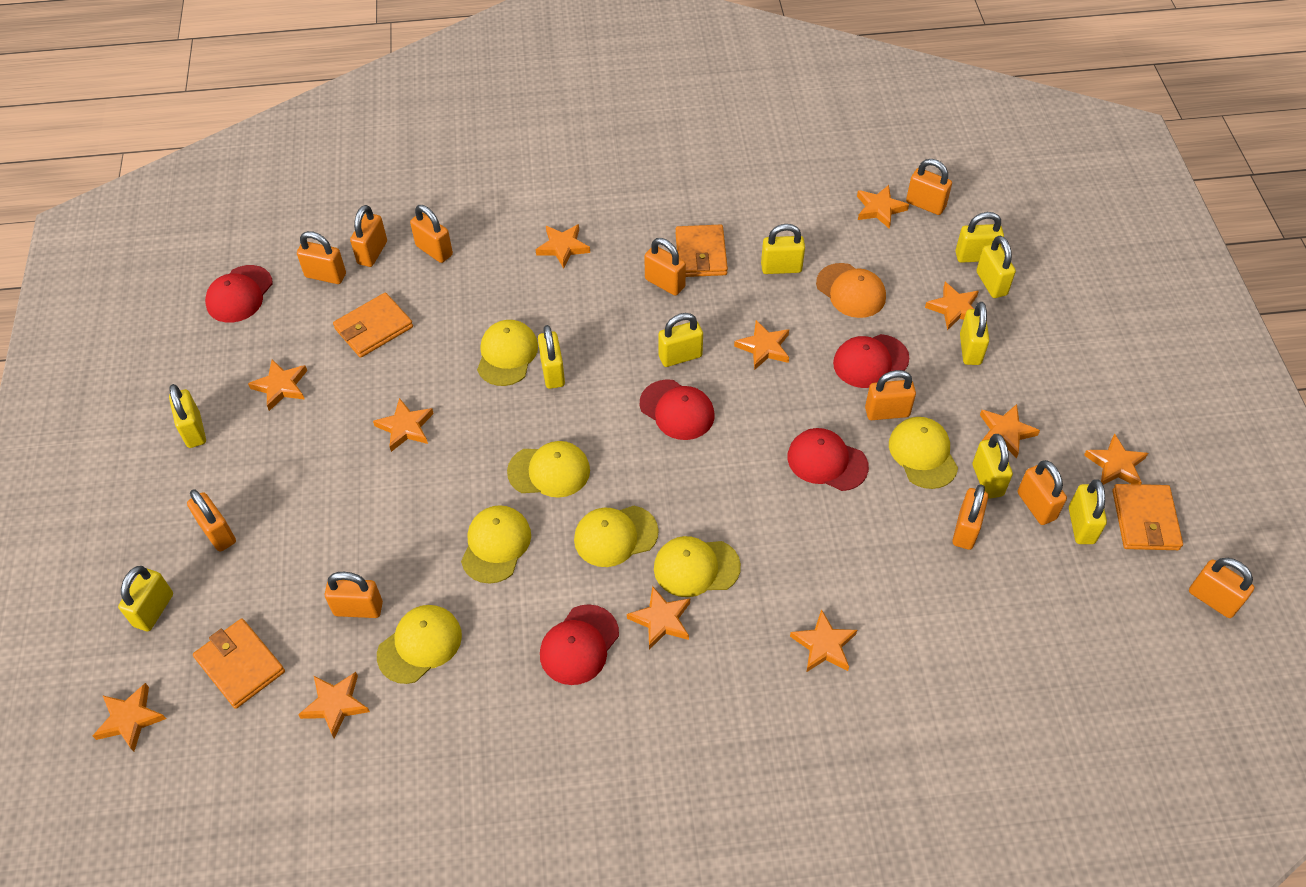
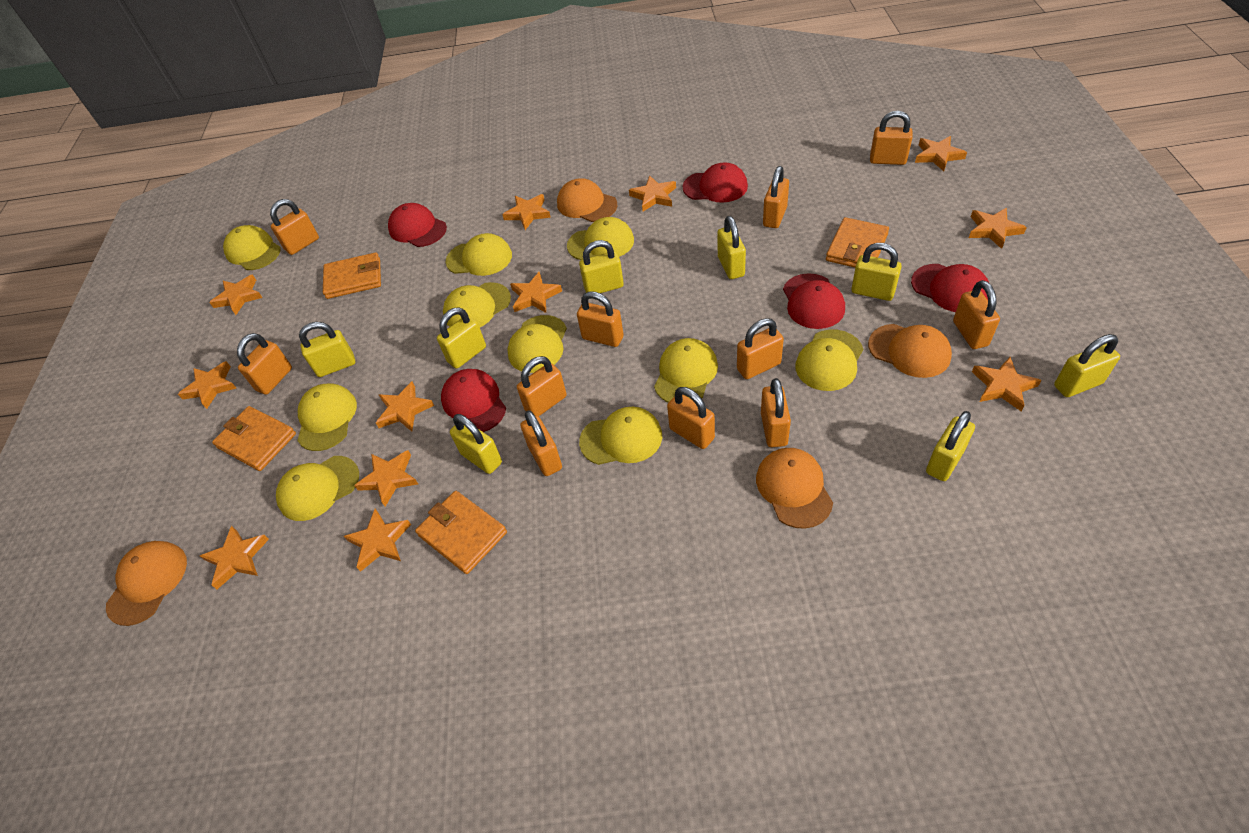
orange cap: [816,263,886,318] = 1 -> [106,541,187,626] [557,178,618,222] [756,448,833,529] [868,324,952,378] = 4
yellow cap: [377,605,462,684] [461,505,531,584] [477,320,538,386] [507,441,590,498] [574,506,659,567] [654,536,741,597] [889,417,958,489] = 7 -> [223,225,281,270] [276,456,359,521] [297,384,357,451] [443,282,511,327] [446,233,512,276] [507,315,567,373] [567,217,634,260] [579,407,662,465] [654,338,718,403] [795,329,863,391] = 10
yellow padlock: [118,566,173,631] [169,384,206,448] [538,325,565,389] [658,313,703,367] [761,224,805,274] [955,212,1004,263] [960,302,989,365] [972,434,1013,499] [976,236,1016,298] [1069,479,1107,544] = 10 -> [299,322,355,377] [437,307,486,369] [450,414,502,474] [579,240,624,293] [717,216,746,279] [852,243,902,301] [926,411,975,481] [1054,334,1120,397] = 8

